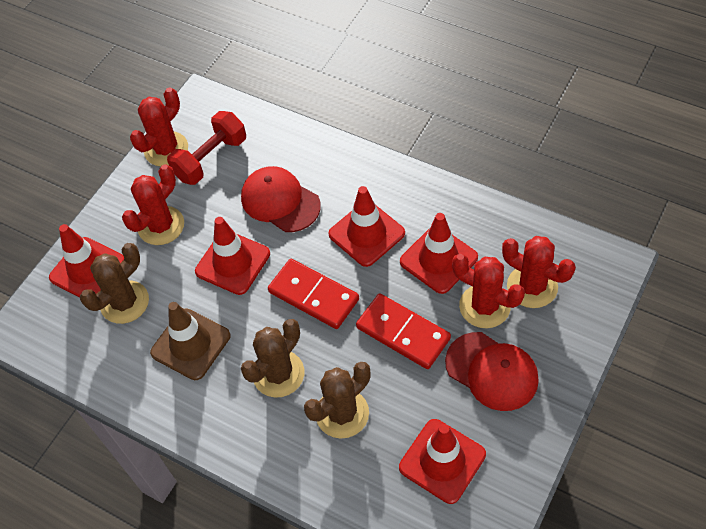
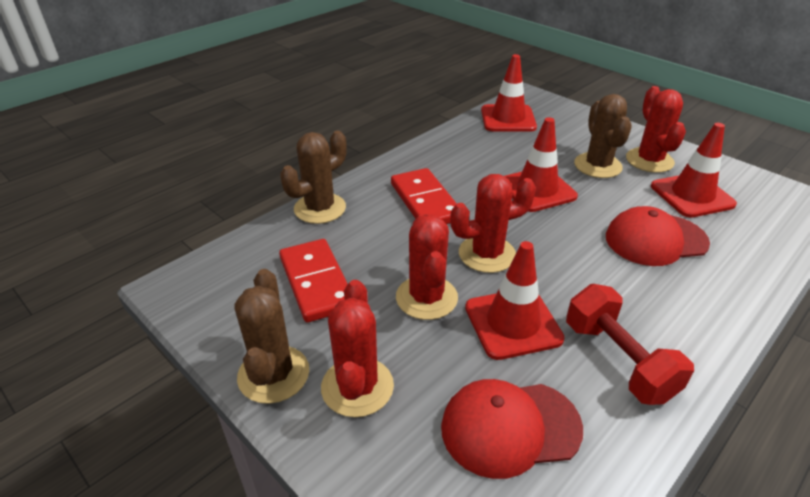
brown traffic cone: [150,302,230,380] = 1 -> none = 0
red traffic cone: [49,224,124,298] [195,217,270,295] [329,186,405,267] [399,419,486,504] [400,213,478,294] = 5 -> [465,241,565,360] [481,54,537,132] [503,117,578,212] [651,123,737,218] = 4

